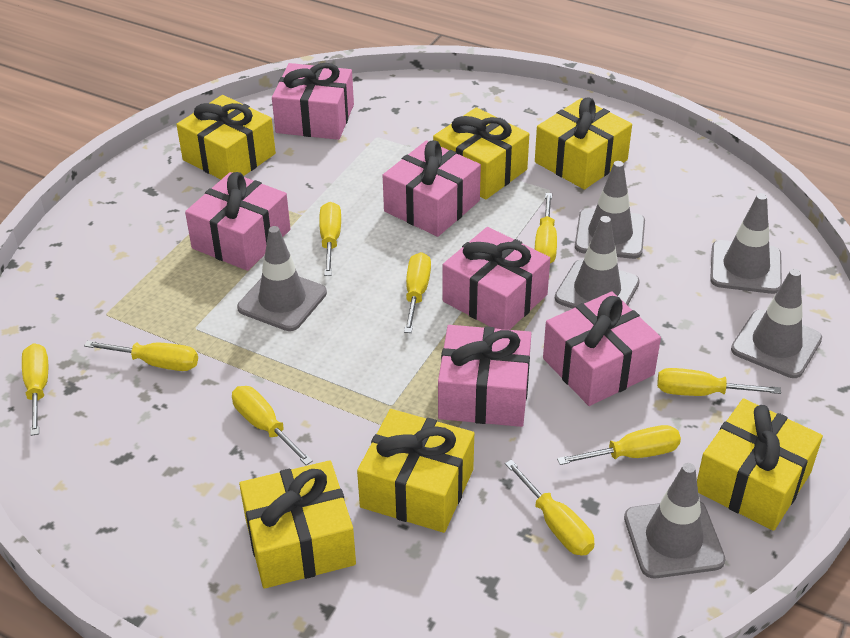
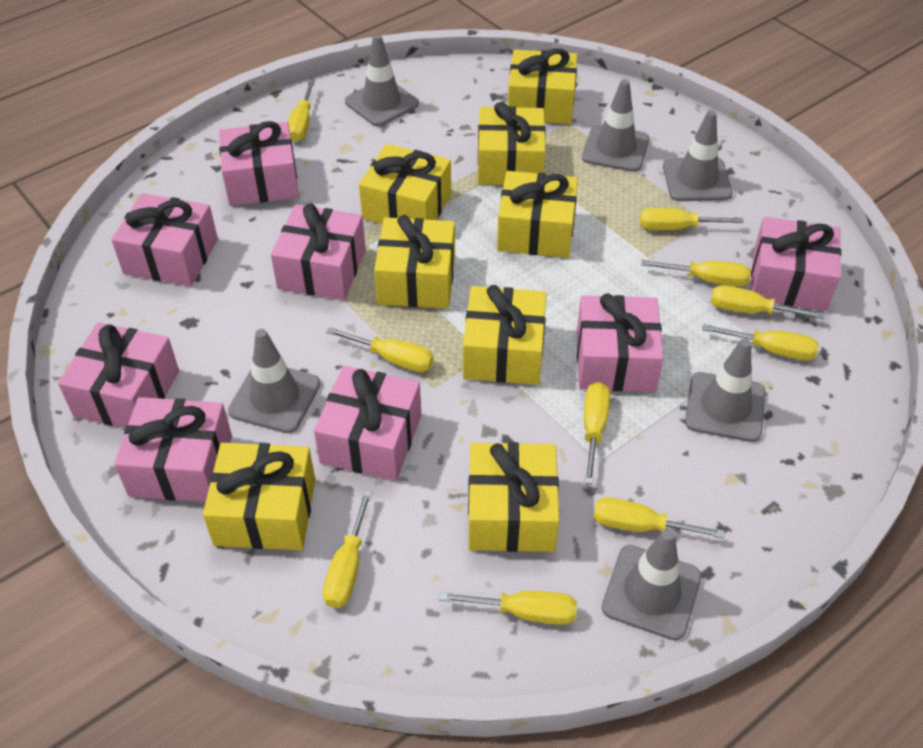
pink gift: [185,172,290,271] [272,63,354,140] [383,140,481,237] [438,325,531,427] [443,227,550,330] [543,291,661,406] = 6 -> [58,322,179,428] [111,193,218,286] [114,397,232,502] [219,121,299,206] [271,203,366,300] [314,366,421,481] [577,294,664,392] [751,217,841,311] = 8
yellow gift: [176,95,276,179] [239,460,356,589] [357,409,474,533] [433,107,529,200] [535,97,632,190] [697,399,823,531] = 6 -> [203,443,315,550] [359,144,451,224] [374,215,455,308] [463,285,547,385] [468,442,559,552] [478,102,546,185] [497,171,578,258] [508,48,577,124] = 8
yellow screwdriver: [22,343,48,436] [84,341,198,371] [232,386,313,465] [319,202,341,276] [404,252,431,333] [505,459,595,556] [535,193,557,263] [557,425,681,465] [657,368,781,396] = 9 -> [288,80,315,142] [323,490,372,608] [326,327,434,372] [439,591,577,625] [584,382,610,484] [593,497,725,539] [640,208,744,230] [642,260,751,287] [702,324,819,360] [711,285,824,319] = 10

